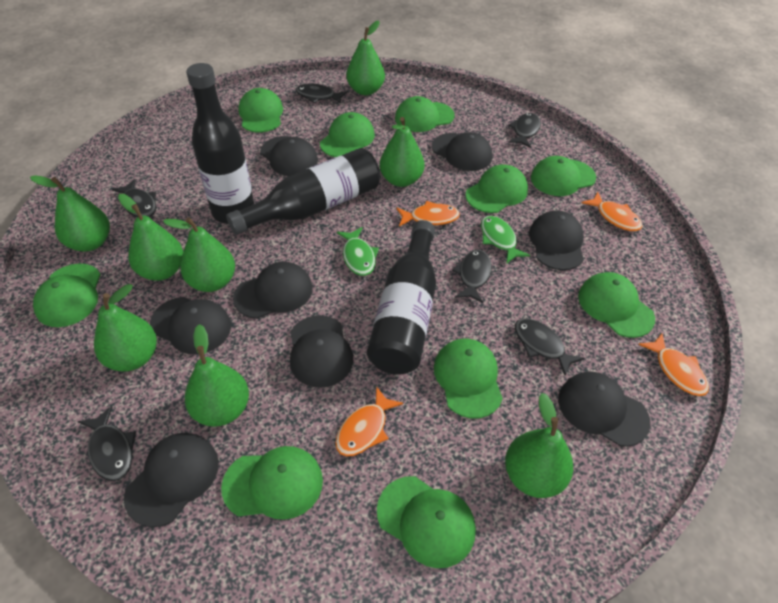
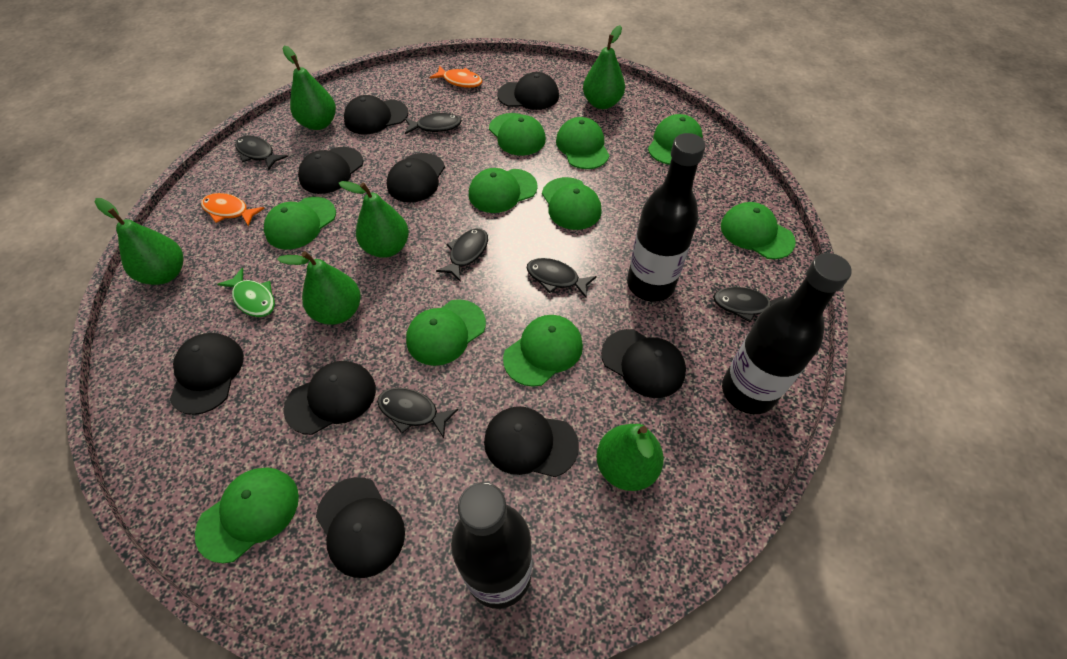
black cap: [124,433,219,527] [150,297,231,354] [233,262,313,319] [260,136,318,176] [290,315,353,388] [432,132,492,171] [529,210,584,270] [558,372,651,447] = 8 -> [169,333,244,415] [284,361,376,435] [298,147,363,194] [316,477,405,578] [344,95,408,134] [387,153,445,203] [484,406,579,477] [497,72,559,110] [601,329,686,398] = 9
green fish: [337,227,379,276] [481,215,530,264] = 2 -> [217,268,275,317] = 1
green pear: [30,175,110,252] [94,284,157,371] [118,194,183,281] [163,217,235,292] [185,324,249,427] [346,21,385,95] [380,117,424,187] [505,393,573,498] = 8 -> [95,198,183,285] [277,251,361,325] [282,46,336,130] [339,181,409,258] [583,25,625,109] [596,424,664,491] = 6
orange fish: [335,386,403,456] [397,201,460,226] [582,192,642,231] [639,333,709,396] = 4 -> [201,193,265,226] [429,65,482,88] = 2

